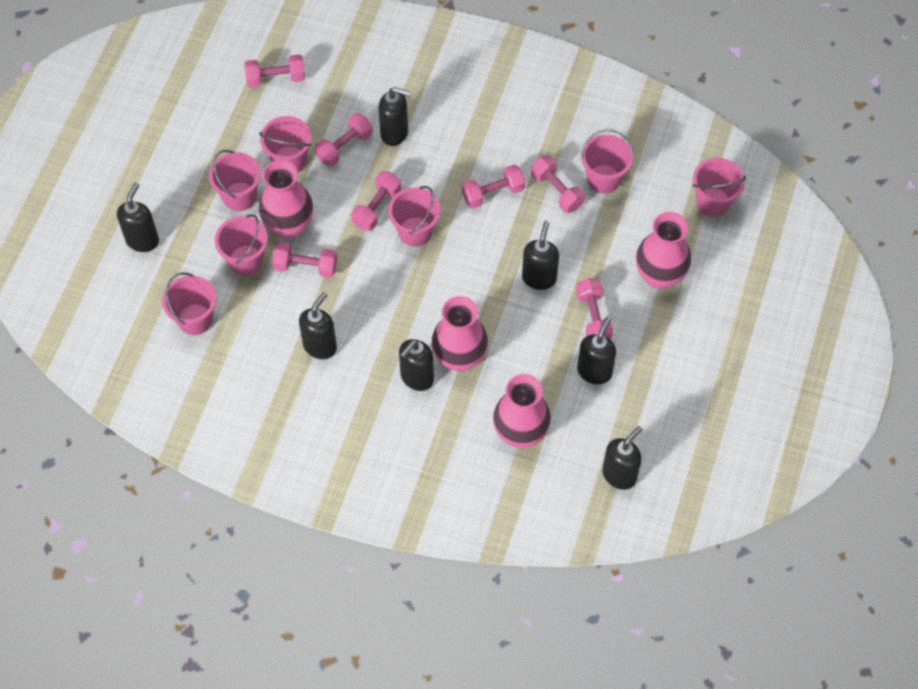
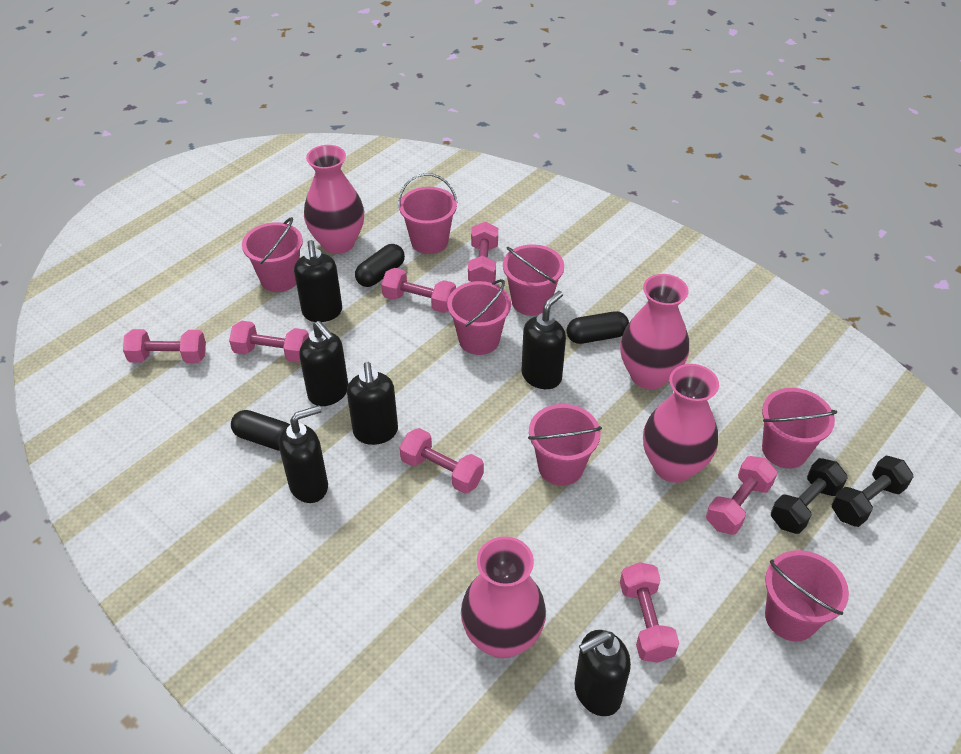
black capsule: none = 0 -> [231,410,290,451] [355,244,405,287] [567,311,629,344] = 3
black dumbbell: none = 0 -> [771,458,848,534] [831,456,913,527] = 2
black soap dispenser: [117,182,159,252] [299,292,337,359] [379,87,411,146] [399,339,434,391] [522,221,559,290] [577,317,616,384] [603,426,643,490] = 7 -> [279,405,328,503] [294,240,342,322] [299,321,348,406] [347,362,398,445] [522,291,566,389] [574,630,631,716] = 6

